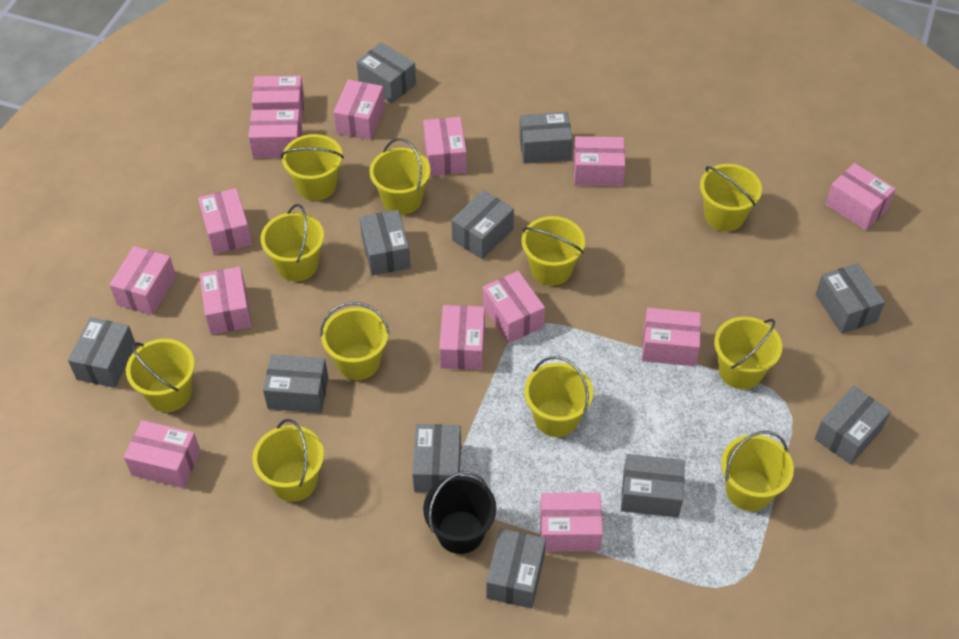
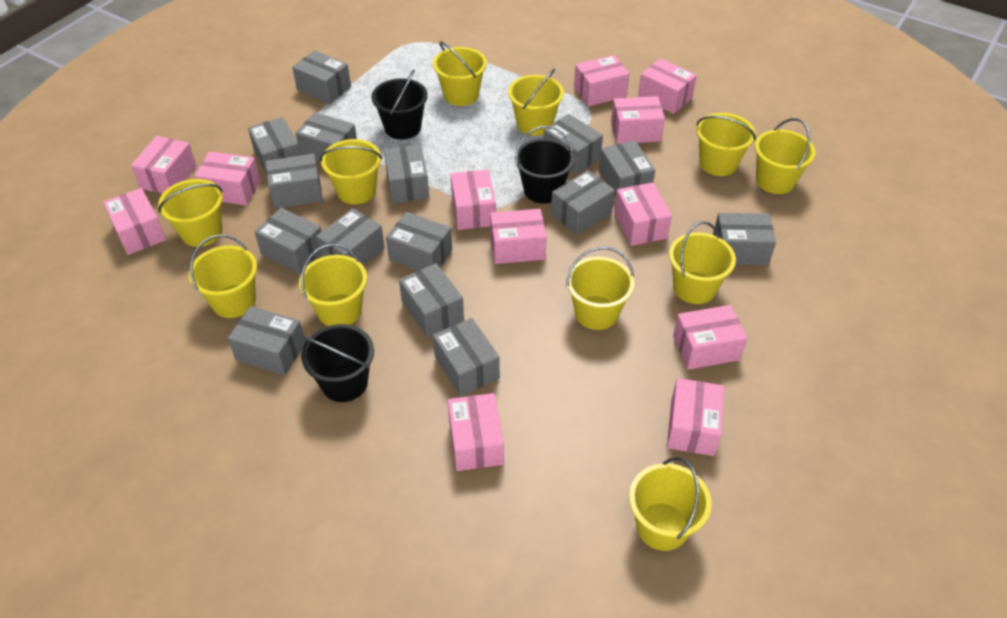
black bucket: [423,471,496,554] = 1 -> [301,324,374,402] [371,70,428,140] [515,126,575,204] = 3
grey box: [68,317,136,388] [263,354,328,413] [357,42,416,103] [360,210,411,276] [412,424,461,492] [451,190,514,259] [486,528,546,608] [519,112,573,164] [621,454,685,518] [815,263,885,334] [815,386,891,465] = 11 -> [228,306,306,375] [248,117,301,175] [254,208,322,274] [266,154,323,209] [292,50,351,104] [296,112,357,163] [316,208,385,266] [384,144,429,204] [386,212,452,271] [399,263,464,337] [433,318,500,396] [544,114,603,175] [551,170,615,235] [599,140,655,199] [713,213,776,265] = 15
pink box: [109,246,176,315] [124,420,200,488] [198,188,252,254] [199,267,252,335] [248,109,303,158] [252,75,304,123] [333,80,385,140] [423,117,467,176] [439,305,485,370] [483,271,545,343] [540,492,603,552] [573,136,625,186] [642,308,701,366] [825,163,896,230] = 14 -> [103,188,166,255] [131,136,197,194] [194,151,261,205] [448,393,504,471] [451,170,496,230] [490,209,547,264] [574,55,630,106] [611,96,665,144] [614,182,672,246] [638,58,697,114] [667,378,724,456] [673,305,747,370] = 12

